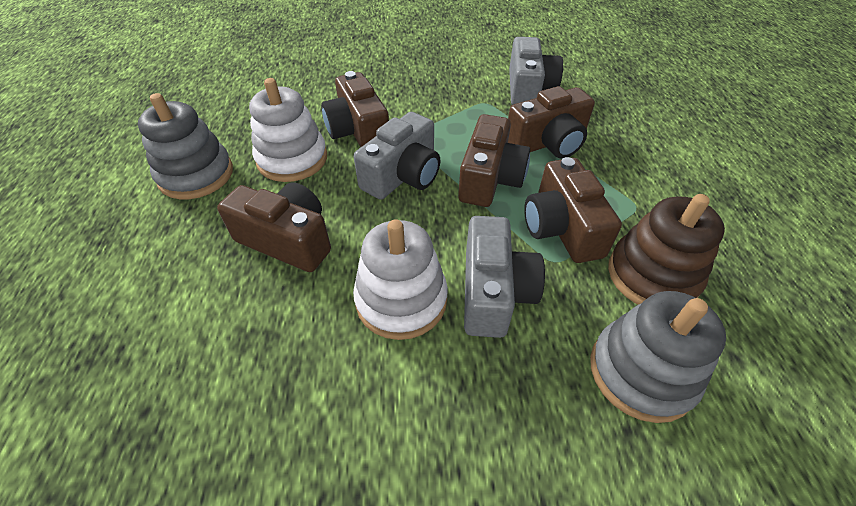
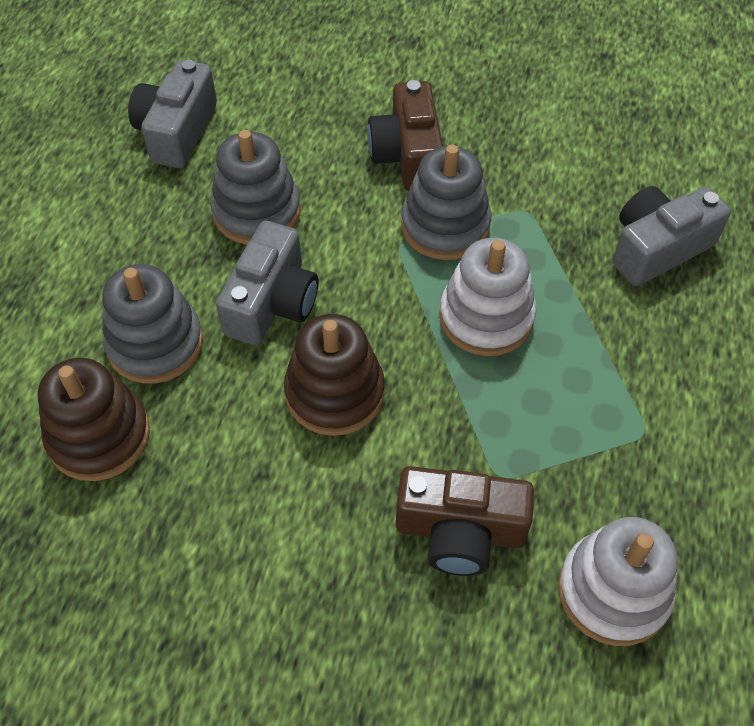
brown camera: [217,182,331,272] [321,71,389,147] [458,114,530,207] [508,86,595,159] [524,157,622,263] = 5 -> [367,80,443,191] [396,466,534,576] = 2
brown stacking toy: [608,194,725,305] = 1 -> [38,358,150,481] [284,314,385,436] = 2
grey stacking toy: [138,93,233,199] [590,291,726,423] = 2 -> [102,264,203,384] [210,130,301,245] [401,145,491,260] = 3

